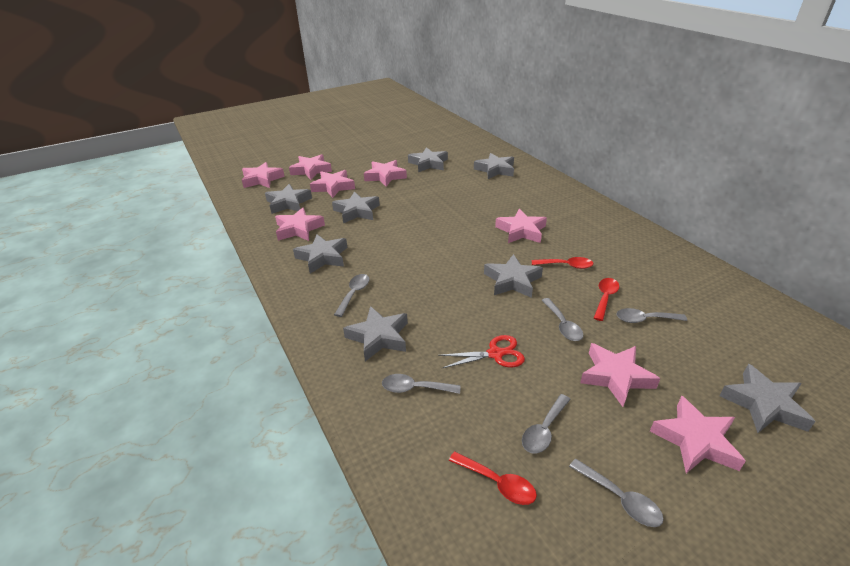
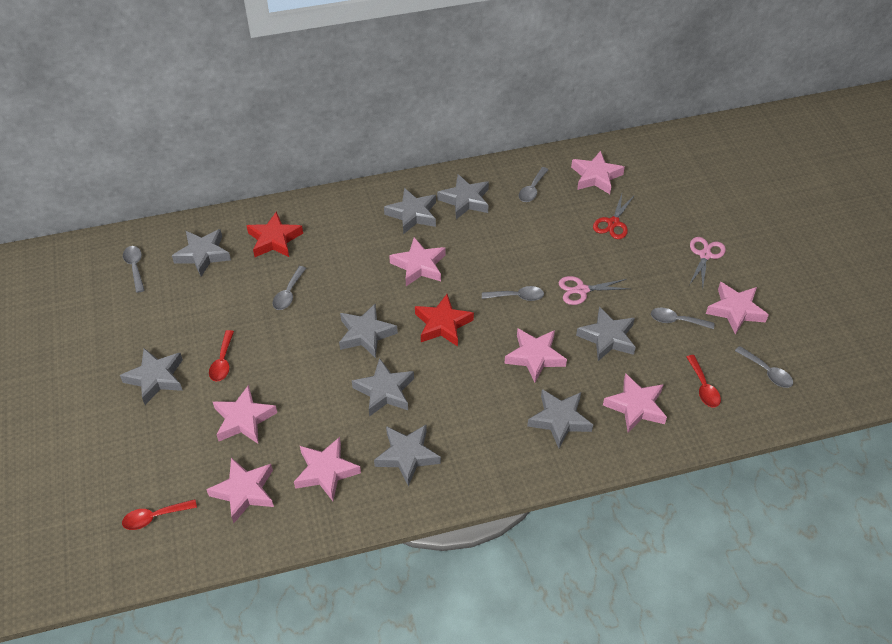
grey star: [265,184,312,214] [293,234,347,274] [332,191,380,223] [343,306,408,361] [408,147,448,172] [474,153,514,179] [484,254,543,298] [719,364,816,433] = 8 -> [120,348,183,405] [172,229,231,277] [339,303,398,358] [352,358,414,417] [374,425,441,486] [384,188,436,234] [437,174,489,219] [527,389,593,448] [576,306,636,361] = 9
pink scissors: none = 0 -> [559,276,629,305] [689,237,726,288] = 2
red star: none = 0 -> [246,211,303,257] [415,294,474,346] = 2

